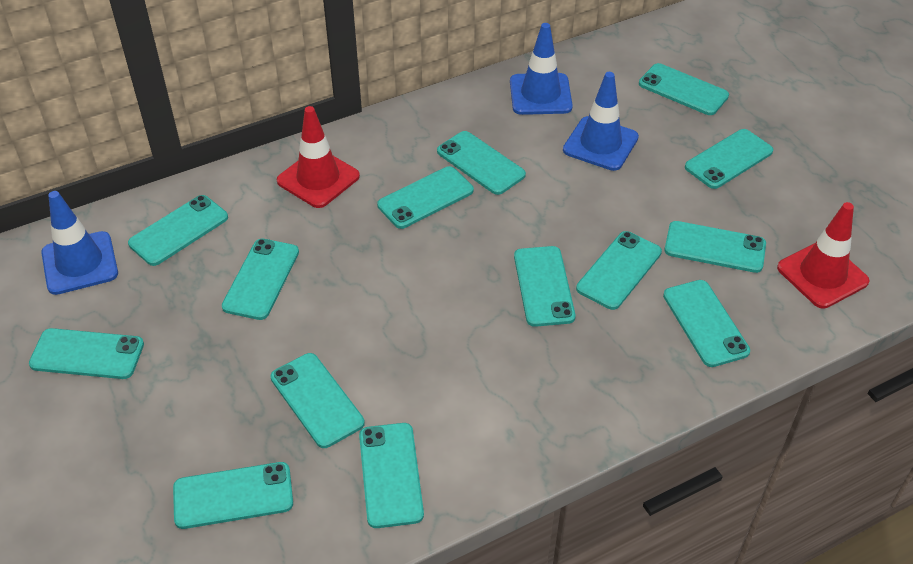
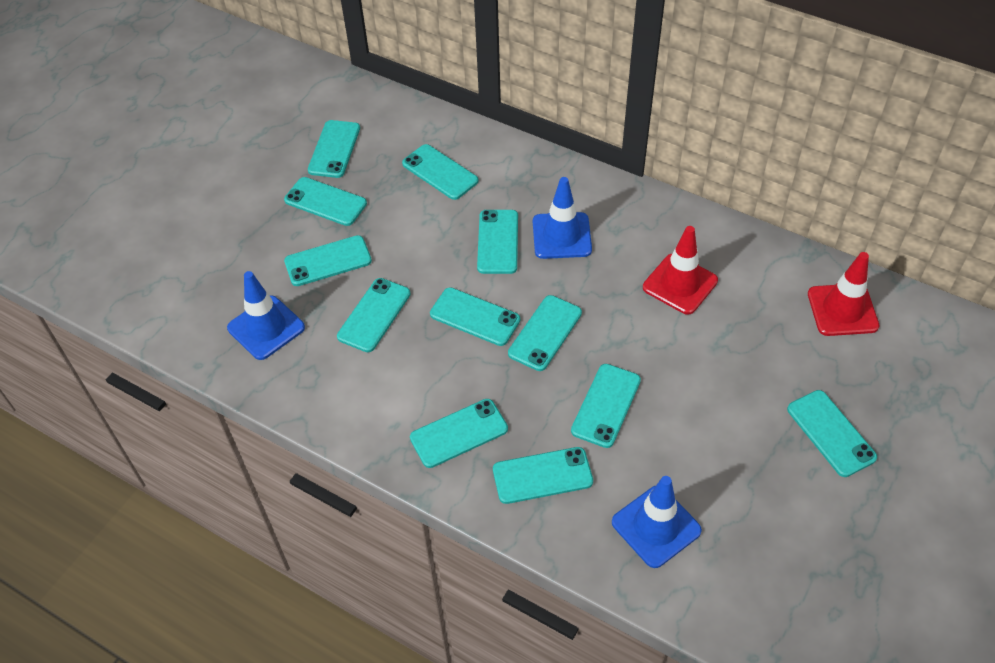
turquoise phone: [29,328,144,379] [128,195,228,266] [173,462,293,529] [222,238,299,320] [270,353,365,448] [359,423,424,528] [377,166,474,229] [437,131,526,195] [514,246,575,327] [576,231,662,310] [639,63,729,115] [663,280,750,367] [664,221,766,273] [685,129,773,189] = 14 -> [284,177,367,226] [284,235,372,286] [308,120,360,178] [337,278,411,352] [402,144,478,200] [410,399,508,468] [430,287,520,346] [477,210,518,274] [493,447,593,504] [508,295,582,371] [571,364,641,448] [787,390,877,477] = 12

